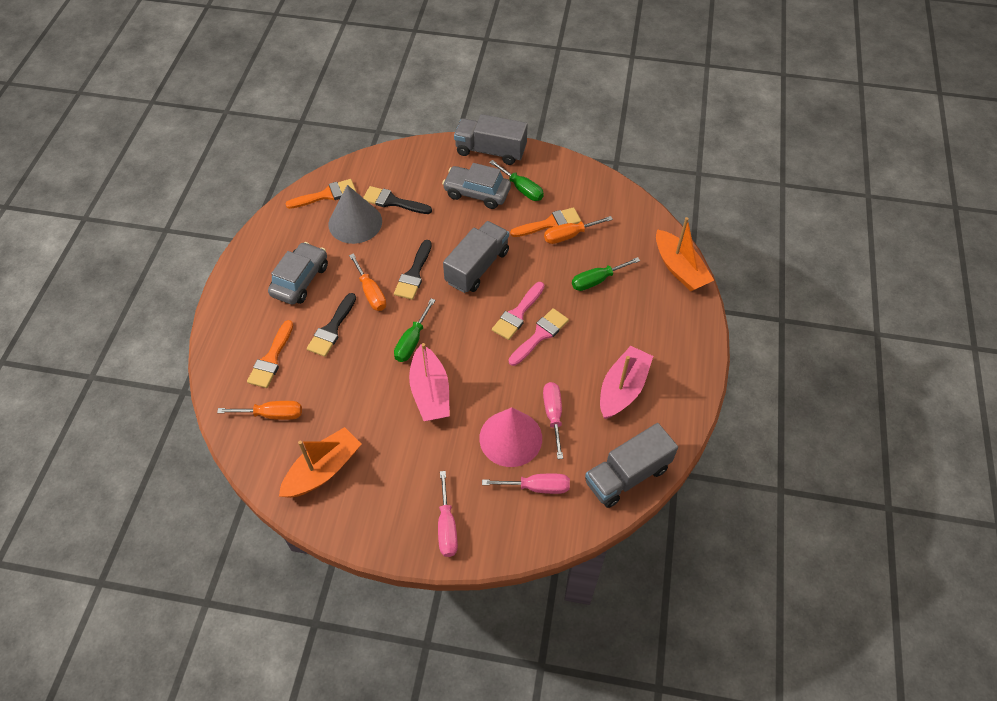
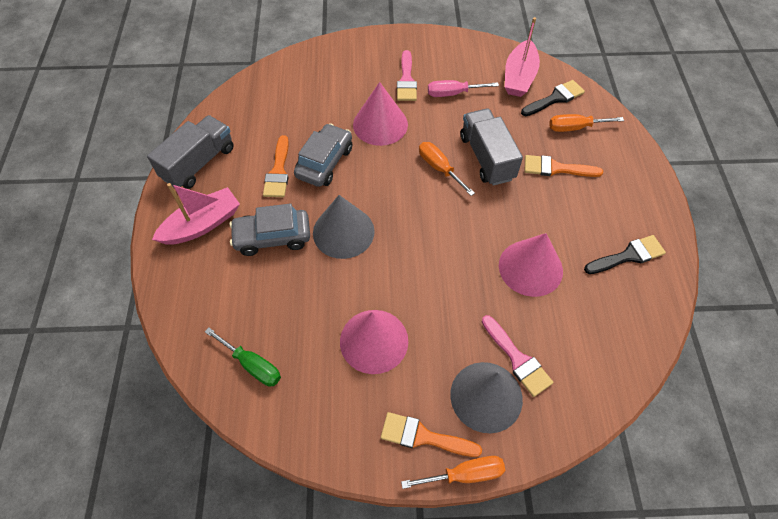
black brush: [307,293,356,357] [363,186,432,214] [394,240,432,300] = 3 -> [521,80,585,116] [584,235,666,274] = 2
green screwdriver: [394,298,435,362] [489,160,544,201] [572,257,640,291] = 3 -> [205,328,281,386] = 1
grey cone: [329,185,382,244] = 1 -> [313,195,375,259] [450,362,523,433] = 2
grey truck: [443,221,509,293] [454,114,528,165] [585,423,678,508] = 3 -> [147,115,234,189] [461,108,523,186] = 2
orange boat: [279,427,361,498] [656,217,714,291] = 2 -> none = 0
pink cone: [479,407,542,467] = 1 -> [340,310,408,374] [353,82,408,146] [499,233,563,297] = 3
pink screwdriver: [438,471,458,557] [482,474,570,494] [543,382,563,459] = 3 -> [428,80,499,97] = 1

